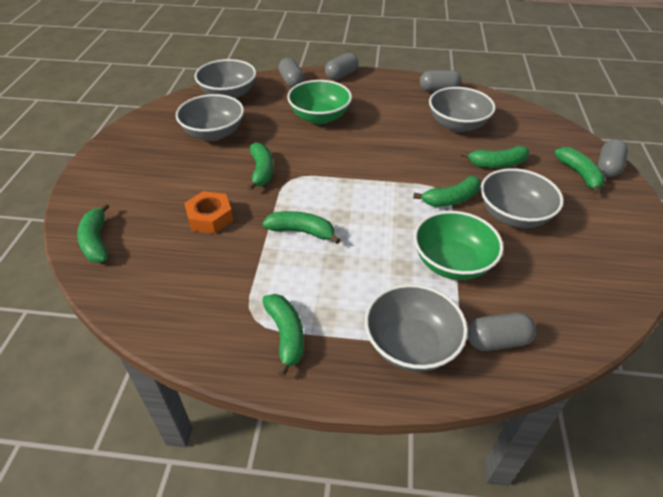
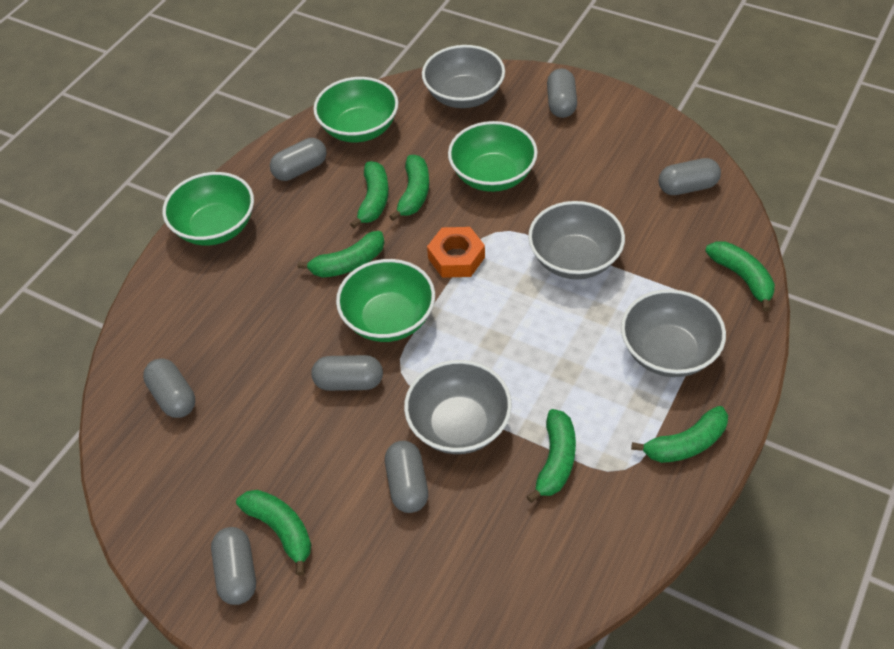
green bowl: [287,80,352,124] [414,211,504,280] = 2 -> [163,172,254,246] [313,77,398,142] [336,259,435,342] [448,121,538,192] = 4
grey bowl: [176,94,244,141] [194,59,256,99] [365,284,468,372] [429,87,496,132] [481,168,564,228] = 5 -> [404,360,512,454] [422,45,505,108] [528,201,625,279] [621,289,726,377] = 4
grey capsule: [278,58,304,88] [325,53,358,80] [420,71,461,92] [467,313,536,351] [598,139,628,177] = 5 -> [143,358,195,418] [211,527,256,605] [270,138,327,181] [311,355,383,391] [385,441,428,513] [547,68,577,118] [659,158,721,195] = 7

